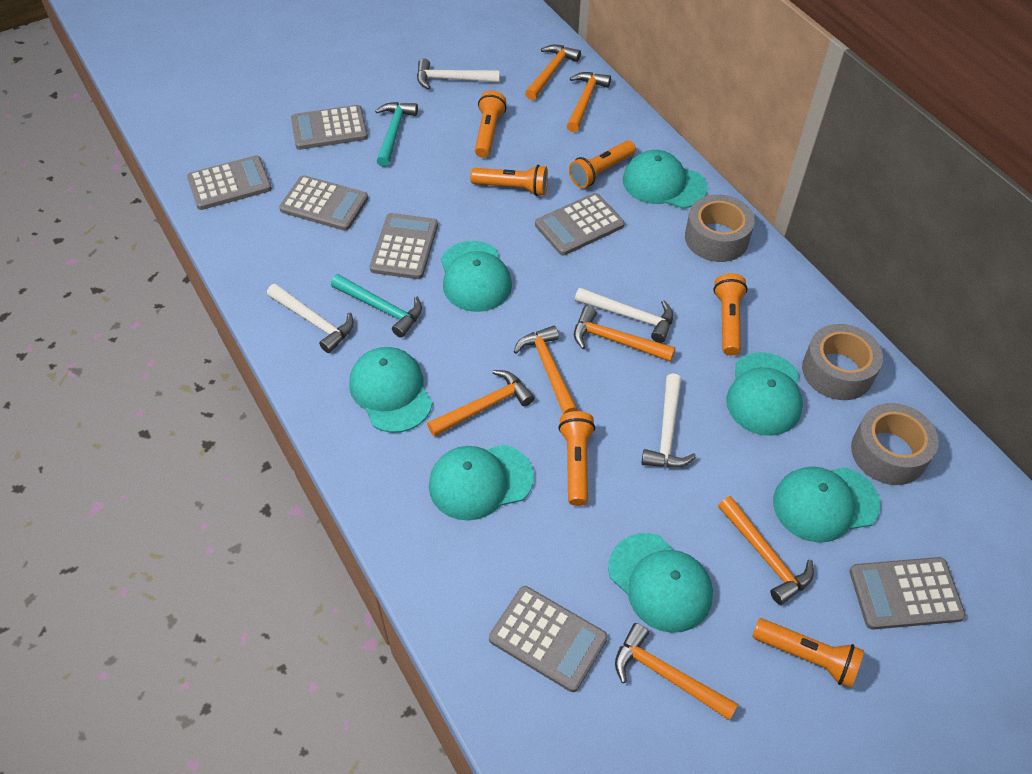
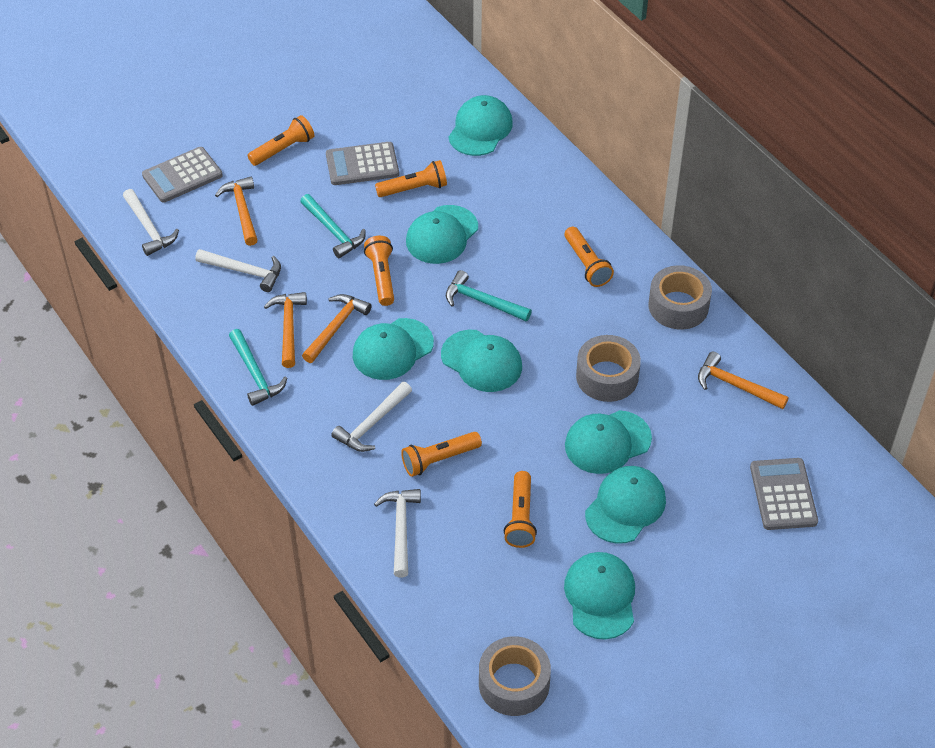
grey calculator: [187,155,272,210] [279,175,368,231] [291,105,368,150] [370,213,438,279] [489,586,608,692] [535,193,624,256] [849,557,966,630] = 7 -> [142,147,223,202] [326,142,399,185] [750,458,818,530] = 3
orange hammer: [427,370,534,437] [513,326,578,414] [525,45,581,100] [567,72,611,132] [574,306,675,362] [615,623,738,721] [718,496,814,605] = 7 -> [215,177,258,246] [264,292,307,368] [302,294,372,363] [698,352,789,409] = 4
turquoise hammer: [331,274,422,338] [375,102,418,167] = 2 -> [229,329,287,406] [300,194,366,258] [446,270,532,322] = 3

